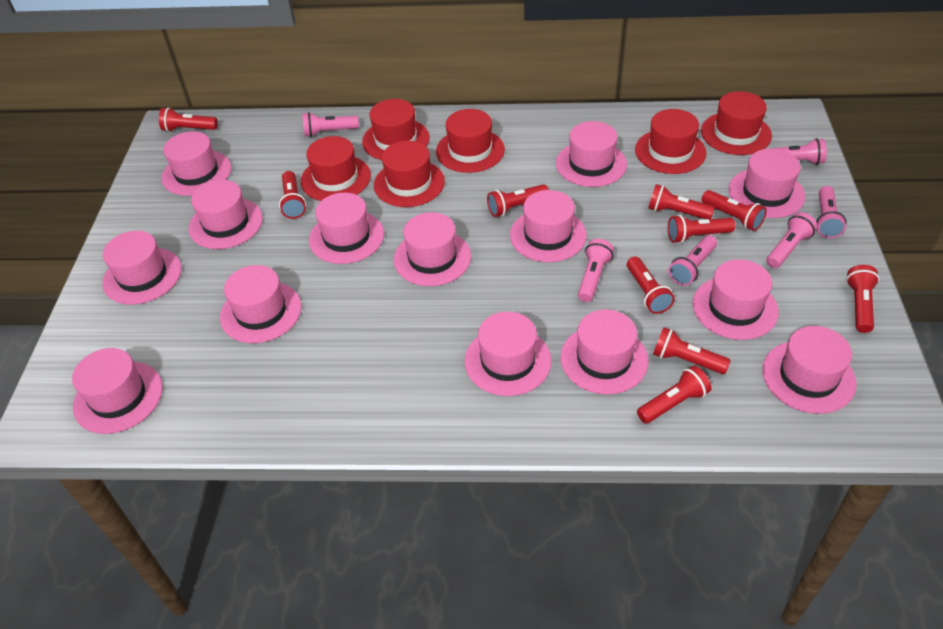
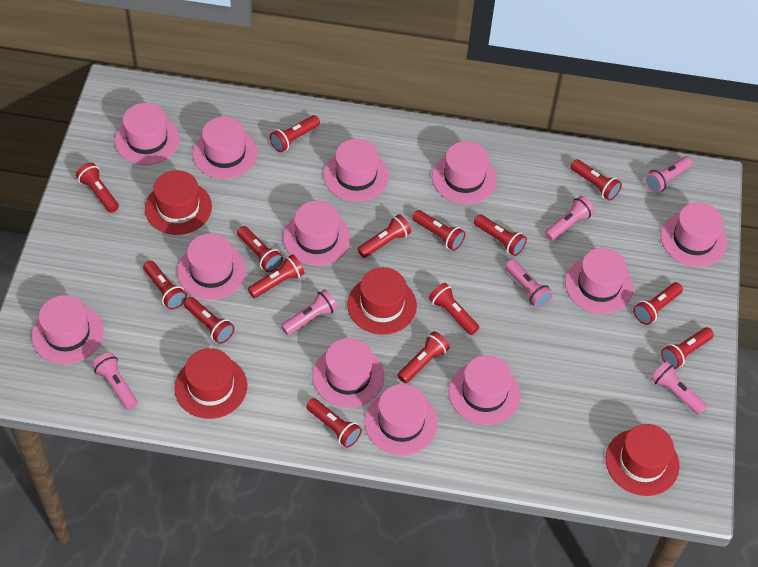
pink hat: [72,348,163,434] [102,231,182,305] [162,131,231,196] [189,180,263,249] [220,265,301,343] [309,193,384,264] [394,212,471,286] [465,312,552,396] [510,190,587,262] [556,121,627,187] [560,309,649,395] [692,259,779,340] [728,149,805,218] [762,326,856,414] = 14 -> [31,295,104,364] [115,103,180,165] [177,233,246,300] [192,116,258,179] [283,201,351,266] [313,338,384,408] [323,139,389,202] [365,384,438,455] [432,141,497,204] [449,355,521,425] [565,248,633,314] [661,203,727,267] = 12
red flashlight: [159,108,218,132] [279,171,306,219] [487,184,549,217] [627,257,675,314] [637,366,711,424] [648,184,715,219] [653,327,731,374] [668,215,735,243] [702,190,767,231] [846,265,880,333] = 10 -> [76,162,119,213] [143,260,187,310] [184,297,235,344] [237,226,283,272] [248,254,304,298] [270,115,320,152] [306,398,362,448] [357,214,411,258] [397,331,450,383] [412,210,465,251] [429,283,479,335] [474,214,527,256] [571,159,622,201] [633,282,683,325] [661,327,714,369] = 15
red hat: [300,136,371,201] [362,99,429,160] [374,141,445,207] [436,109,505,173] [635,109,706,174] [701,91,772,155] = 6 -> [145,170,212,235] [174,348,247,419] [347,267,417,335] [606,424,680,496] = 4

